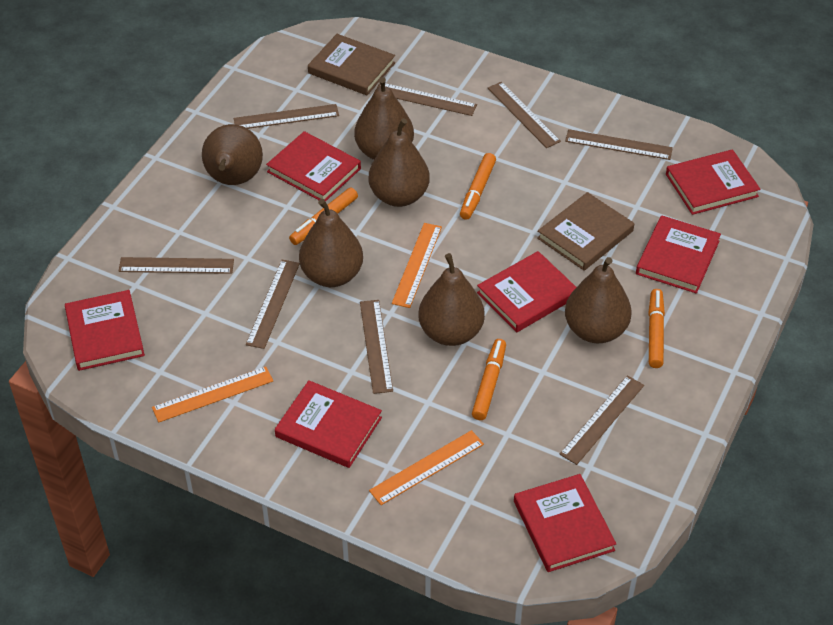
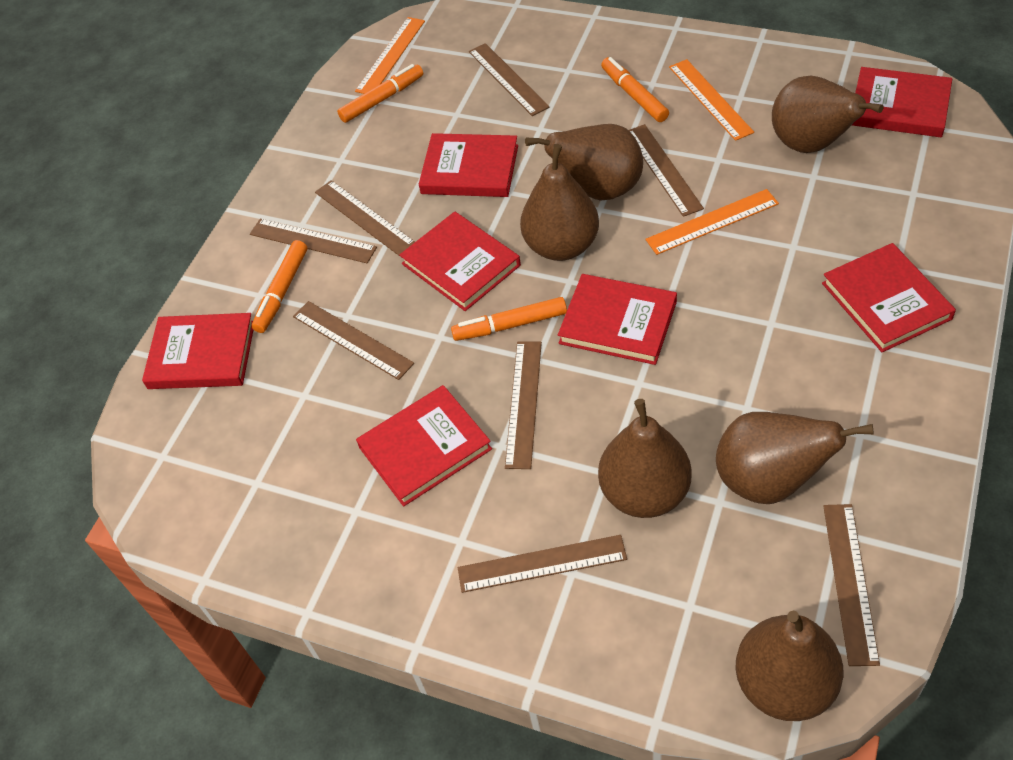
brown book: [308,34,395,95] [537,192,634,271] = 2 -> none = 0

